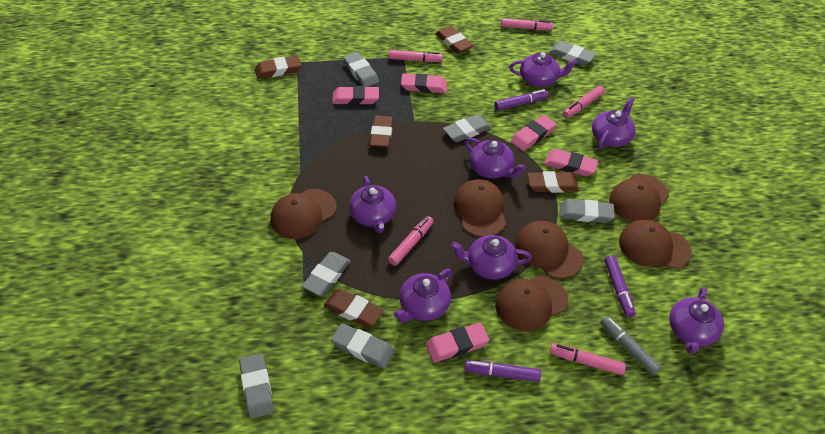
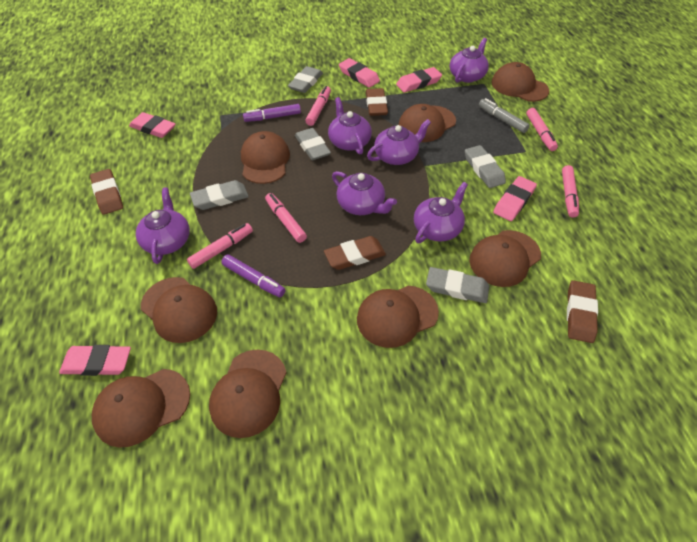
brown cap: [270,189,336,239] [454,179,506,237] [495,275,568,331] [515,221,583,279] [609,174,669,222] [619,219,692,269] = 6 -> [92,369,190,448] [141,277,217,343] [209,350,287,438] [241,131,290,184] [357,286,439,348] [398,104,456,142] [469,230,541,287] [491,62,549,102] = 8
brown eraser: [255,55,301,79] [324,289,384,327] [370,115,393,148] [435,26,473,53] [527,171,579,193] = 5 -> [90,169,123,215] [324,236,386,270] [366,88,388,116] [567,280,598,343] = 4
grey eraser: [239,353,274,419] [302,252,351,296] [331,323,395,369] [343,52,379,87] [443,114,491,142] [549,41,596,66] [560,199,615,223] = 7 -> [190,180,249,210] [288,66,323,93] [295,128,331,160] [426,267,489,303] [465,145,506,188] = 5
purple marker: [465,360,541,382] [494,89,549,111] [605,255,636,318] = 3 -> [221,254,286,297] [243,104,301,122] = 2
purple teapot: [349,176,396,233] [394,269,452,323] [450,235,532,280] [465,137,526,179] [509,52,577,87] [592,97,636,149] [669,287,724,354] = 7 -> [136,188,190,264] [328,97,372,155] [332,171,397,215] [367,119,431,165] [414,182,468,243] [450,38,489,83] = 6

